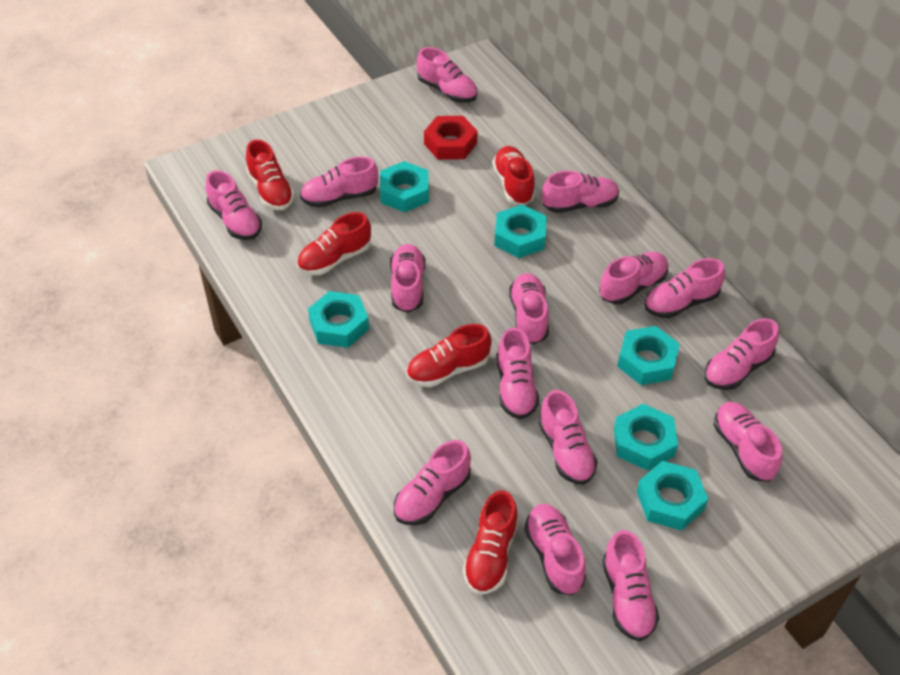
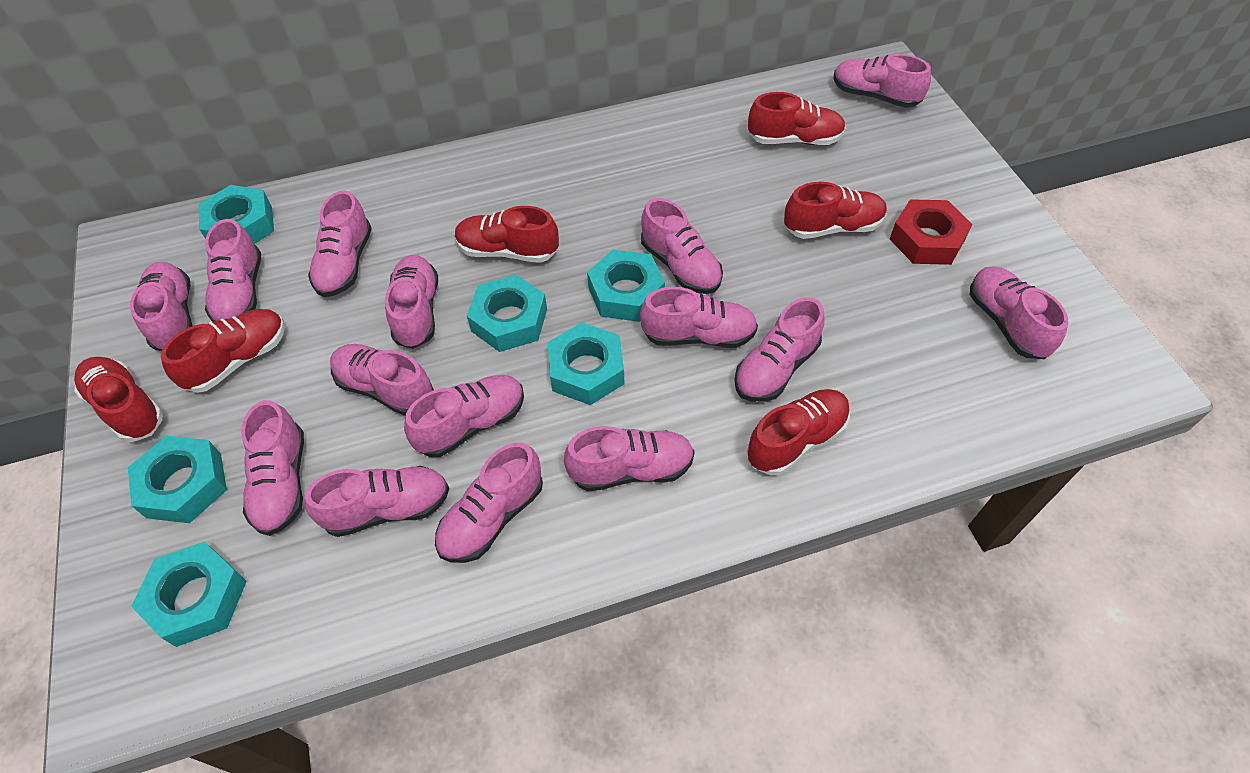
red shoe: [246,140,295,210] [297,212,371,275] [407,324,492,387] [463,490,518,595] [492,146,535,205] = 5 -> [74,357,163,442] [161,309,285,393] [455,206,559,263] [747,389,850,475] [748,92,846,145] [784,182,887,239] = 6

